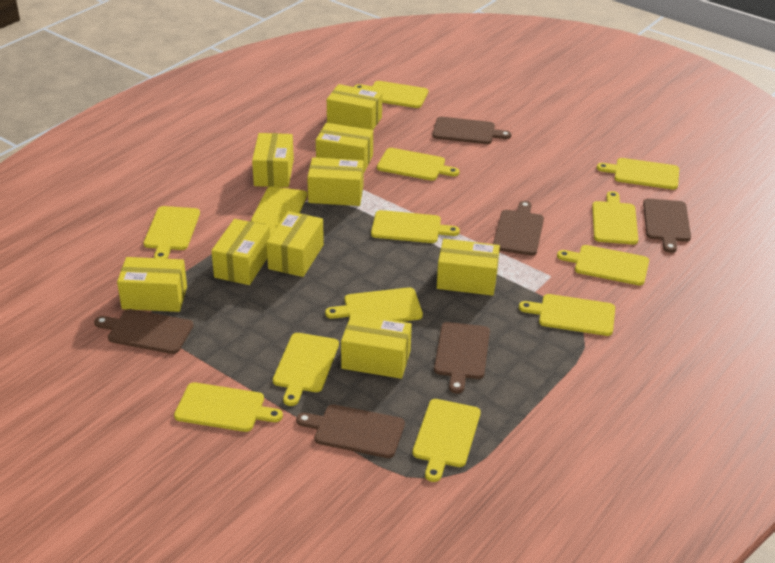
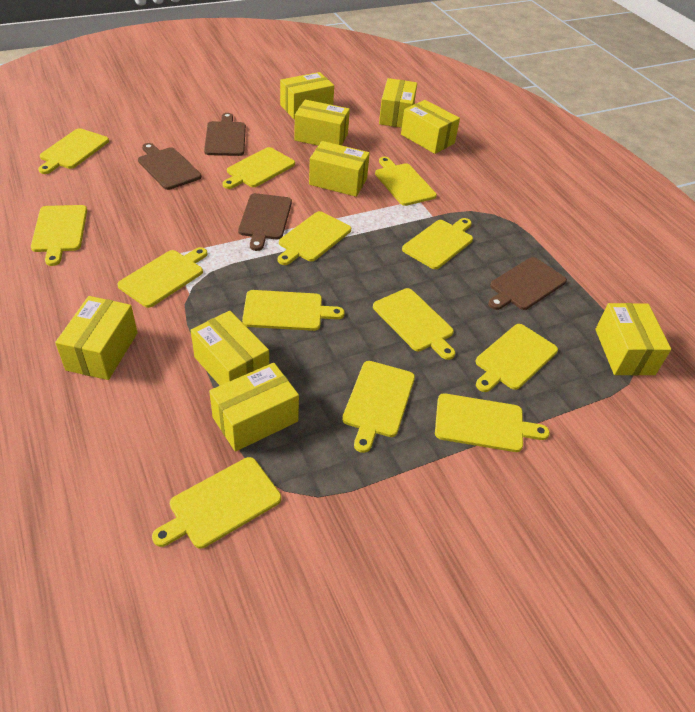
brown cutting board: [94,309,194,354] [296,404,405,458] [432,117,512,144] [434,322,490,393] [493,201,544,256] [643,199,691,253] = 6 -> [138,143,202,190] [204,113,246,156] [238,193,292,251] [488,257,567,310] = 4

